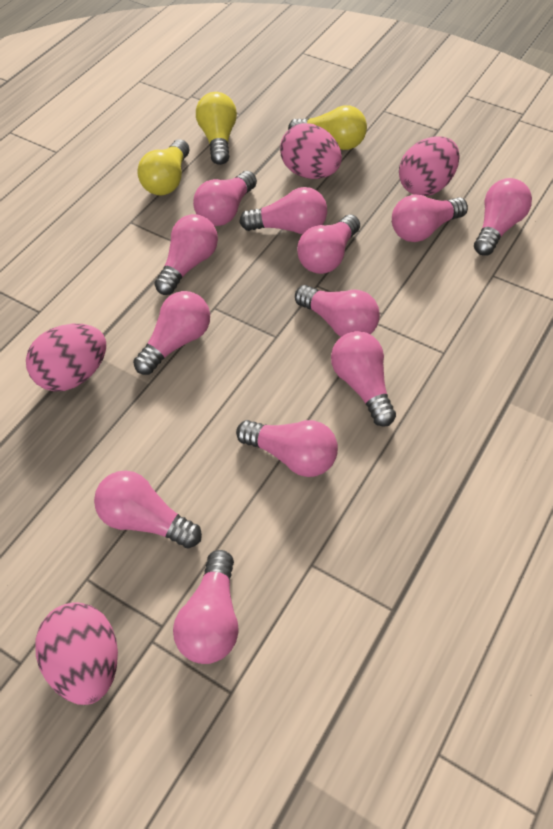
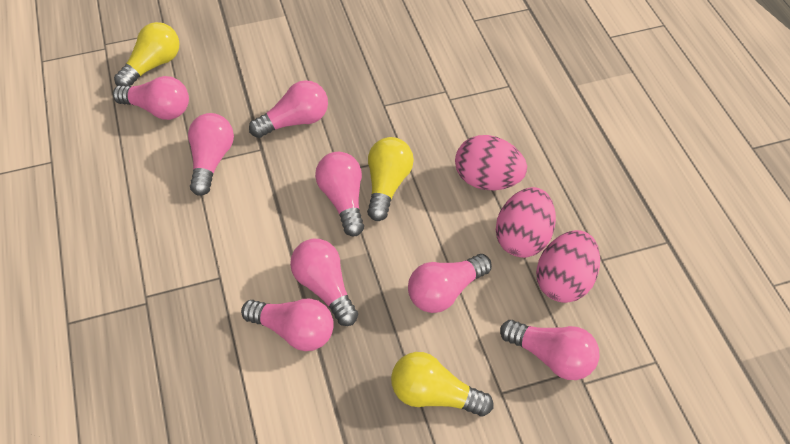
pink egg: [26,324,106,392] [36,602,118,705] [280,123,342,179] [399,136,460,196] = 4 -> [455,135,527,190] [496,187,556,258] [536,230,600,303] = 3
pink light bulb: [94,470,202,549] [133,291,210,375] [154,214,218,295] [173,550,239,664] [193,171,257,226] [236,420,338,477] [239,187,327,234] [295,285,380,337] [297,214,360,274] [331,331,396,427] [392,194,468,242] [474,178,532,255] = 12 -> [113,76,189,120] [188,113,234,196] [241,299,334,351] [249,80,328,138] [290,239,358,326] [315,152,364,236] [408,254,492,313] [500,320,599,380] = 8

